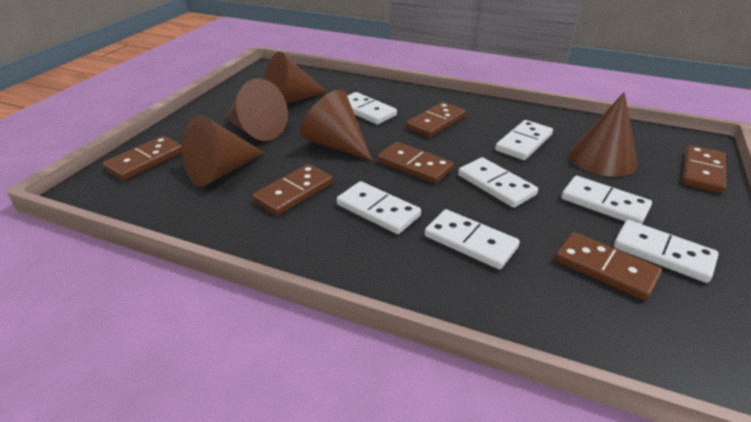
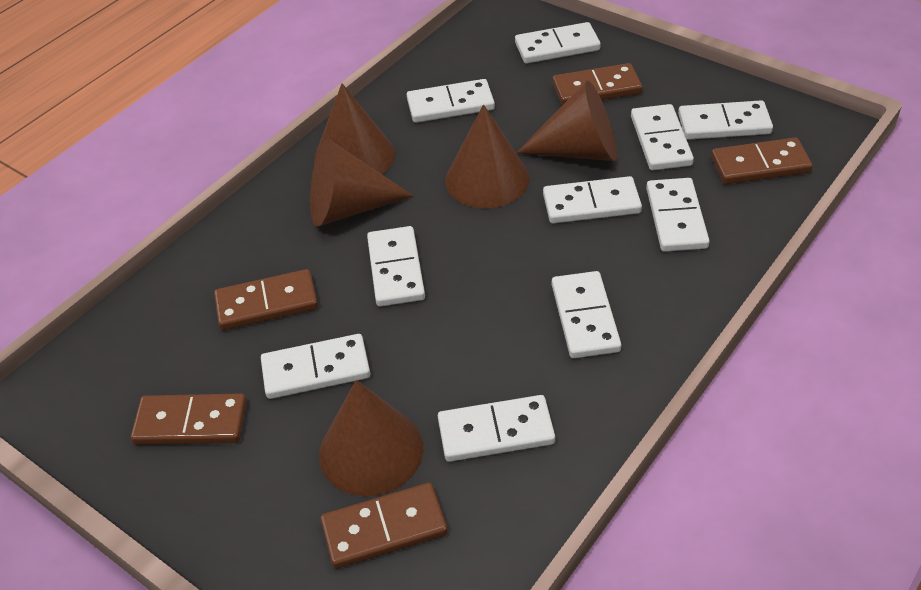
brown domino: [103,136,182,180] [253,164,333,216] [377,142,454,184] [406,102,466,137] [555,232,662,301] [682,145,726,193] = 6 -> [131,393,247,445] [214,269,318,330] [320,483,448,569] [553,63,643,105] [711,137,813,184] = 5
white domino: [336,181,421,234] [347,92,397,125] [424,209,520,270] [458,157,538,208] [495,120,553,160] [561,176,652,224] [614,220,719,283] = 7 -> [261,334,370,399] [367,226,425,307] [407,79,495,123] [438,395,555,462] [515,22,601,64] [543,176,642,223] [552,271,621,358] [631,104,694,170] [646,178,710,252] [678,100,773,140] = 10

